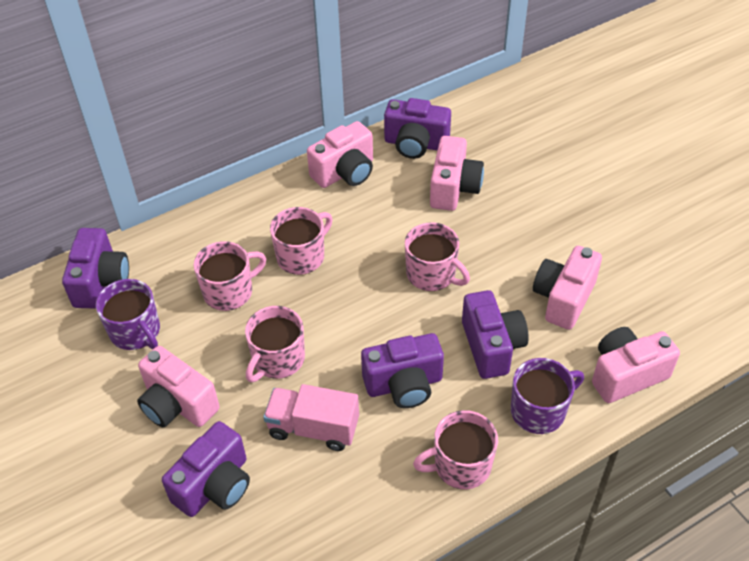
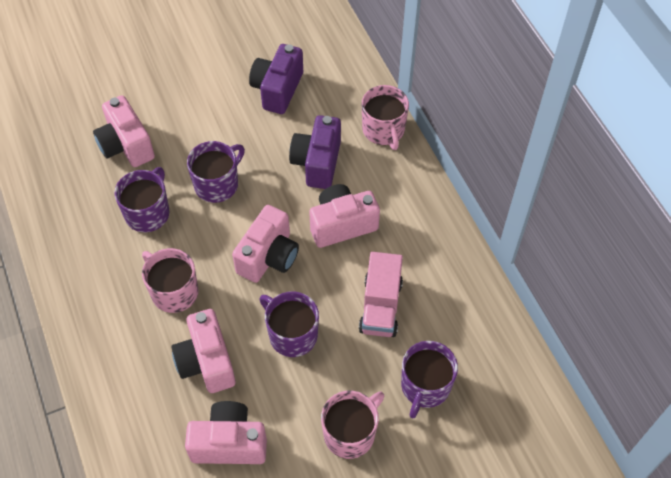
pink mug: [194,241,266,311] [245,306,305,382] [270,207,333,275] [405,222,470,291] [413,410,498,489] = 5 -> [142,248,199,313] [321,391,385,459] [362,85,409,150] = 3
purple camera: [62,228,129,308] [162,421,250,517] [361,333,444,408] [384,98,451,159] [462,290,529,379] = 5 -> [249,44,303,114] [289,115,341,189] = 2
purple mug: [96,279,160,350] [511,358,584,434] = 2 -> [114,167,170,232] [187,141,245,203] [259,291,319,357] [401,341,458,419] = 4

